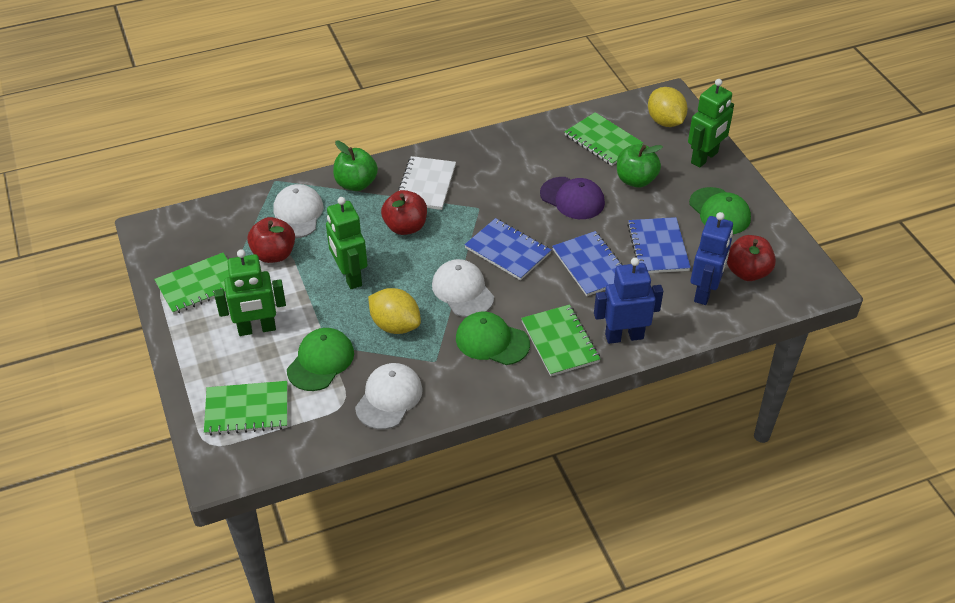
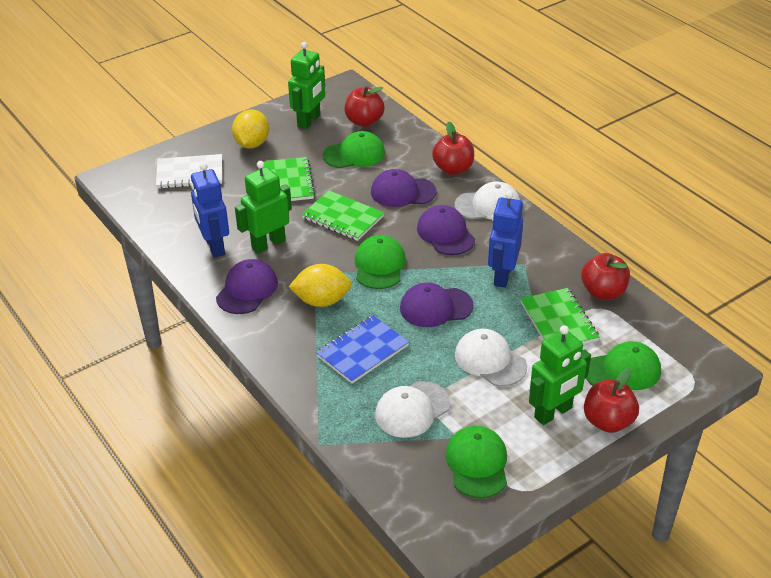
blue notebook: [464,218,551,280] [552,231,622,296] [627,217,691,273] = 3 -> [316,315,409,384] = 1
green apple: [333,141,378,191] [617,144,663,188] = 2 -> none = 0
green cap: [287,328,354,391] [456,312,530,365] [689,187,751,234] = 3 -> [323,131,385,168] [355,235,406,289] [446,426,507,498] [586,341,661,390] = 4
green notebook: [154,253,229,314] [204,381,287,436] [521,304,600,376] [564,112,643,166] = 4 -> [263,157,315,201] [301,190,384,241] [520,288,599,344] = 3
purple cap: [540,177,605,219] = 1 -> [216,259,278,314] [371,169,437,207] [400,282,474,327] [417,205,475,255] = 4
red apple: [247,217,295,263] [381,190,427,235] [727,235,776,281] = 3 -> [344,86,384,127] [432,121,474,175] [581,253,630,300] [584,368,639,433] = 4

